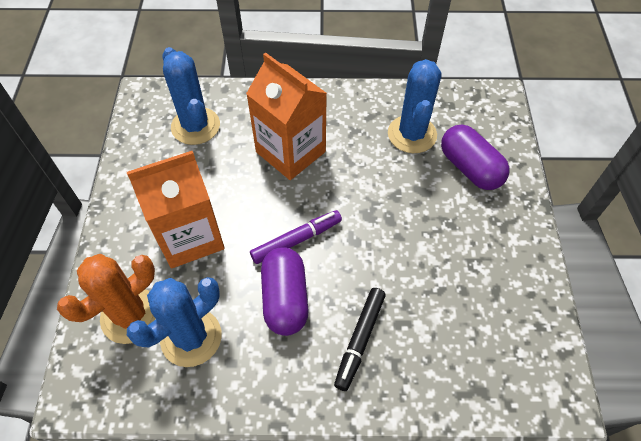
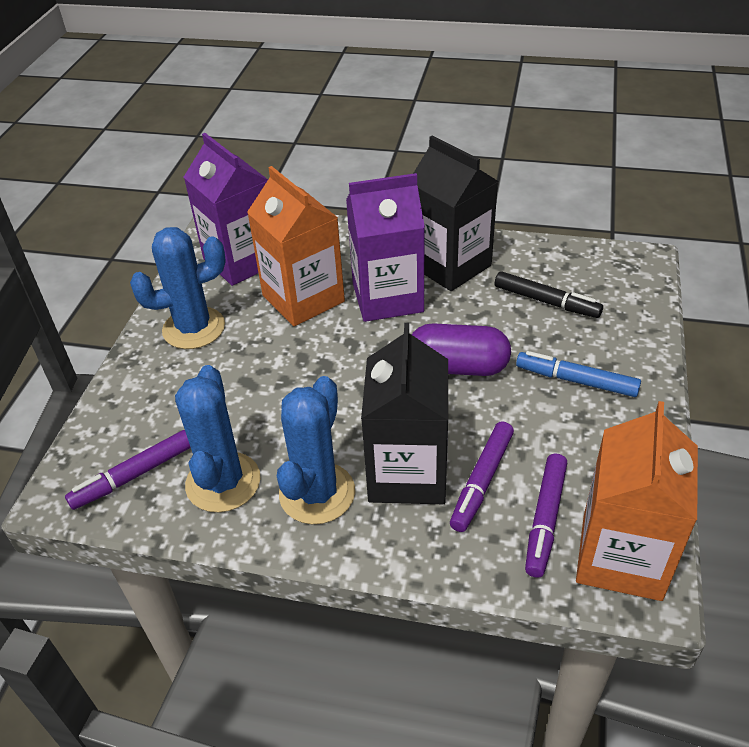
black carton: none = 0 -> [361,323,448,504] [413,136,498,291] = 2
blue marker: none = 0 -> [516,351,641,397] = 1
orange cactus: [57,254,155,344] = 1 -> none = 0
purple capsule: [261,247,309,336] [441,124,510,190] = 2 -> [412,323,511,376] = 1
purple carton: none = 0 -> [184,133,268,286] [346,173,425,322] = 2
purple marker: [250,210,342,264] = 1 -> [65,430,191,510] [450,421,514,532] [525,454,567,578] = 3

